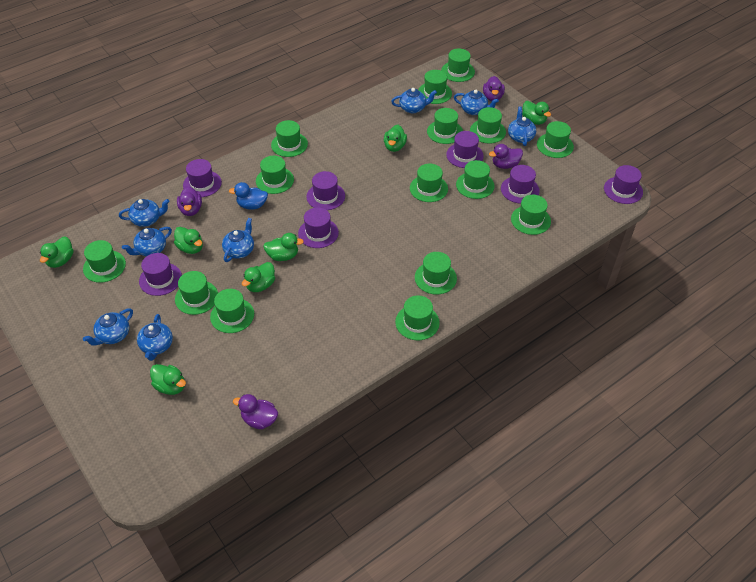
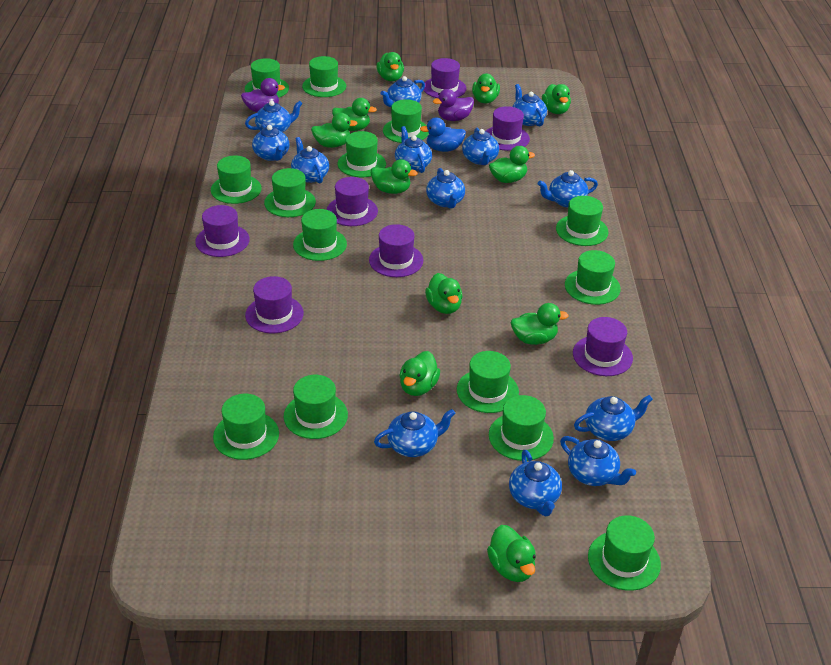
blue teapot: [83,308,133,346] [119,199,170,227] [122,227,172,256] [137,314,173,361] [222,218,254,262] [391,88,437,113] [454,90,499,115] [508,106,536,146] = 8 -> [245,101,303,132] [252,124,289,161] [291,137,329,184] [374,409,455,457] [381,76,425,107] [395,126,432,173] [426,168,465,209] [462,128,499,165] [509,450,562,516] [512,84,547,126] [538,170,598,207] [560,436,636,486] [574,395,653,441] = 13
green duck: [40,236,74,268] [150,364,186,395] [174,227,203,254] [242,262,275,292] [263,233,304,261] [384,125,407,152] [522,101,551,125] = 7 -> [311,113,358,148] [332,98,377,131] [371,159,418,194] [376,52,404,81] [399,351,440,396] [425,273,463,314] [472,74,500,103] [487,525,536,582] [489,146,535,183] [511,303,569,345] [542,84,571,114] = 11
green hat: [83,240,126,283] [175,271,218,315] [210,289,254,333] [256,156,294,194] [271,120,308,157] [395,296,440,340] [410,163,448,202] [415,252,457,295] [418,70,452,104] [427,108,463,144] [441,49,475,82] [456,160,495,199] [470,107,506,144] [511,195,551,235] [537,121,574,158] = 15 -> [211,156,262,204] [213,394,279,460] [245,58,289,98] [264,168,316,217] [284,375,348,439] [293,209,347,261] [302,56,346,97] [338,131,386,177] [383,99,429,143] [457,351,519,413] [489,395,554,461] [556,196,608,246] [565,250,621,305] [588,515,661,591] = 14
purple duck: [177,186,202,216] [233,394,278,429] [483,76,505,101] [489,144,523,169] = 4 -> [241,78,285,112] [433,89,474,121] = 2

